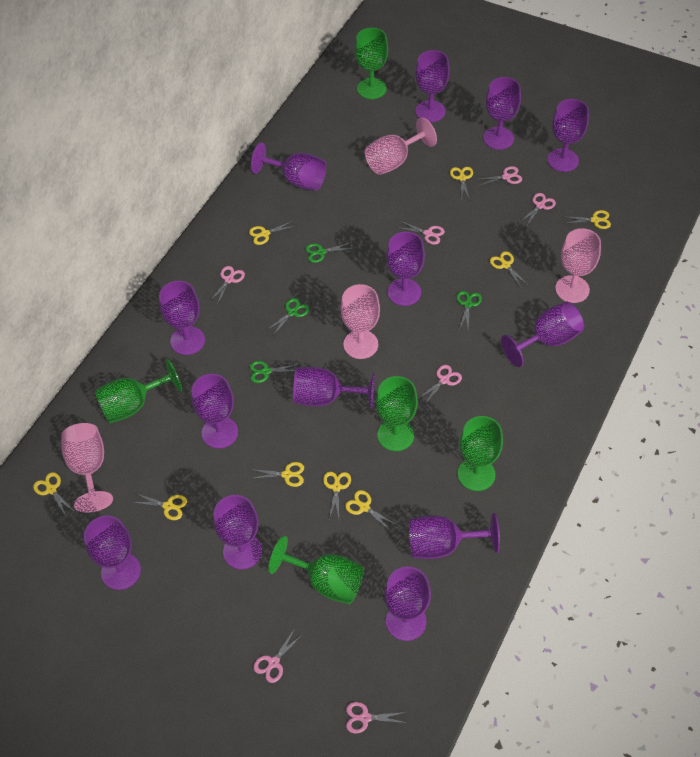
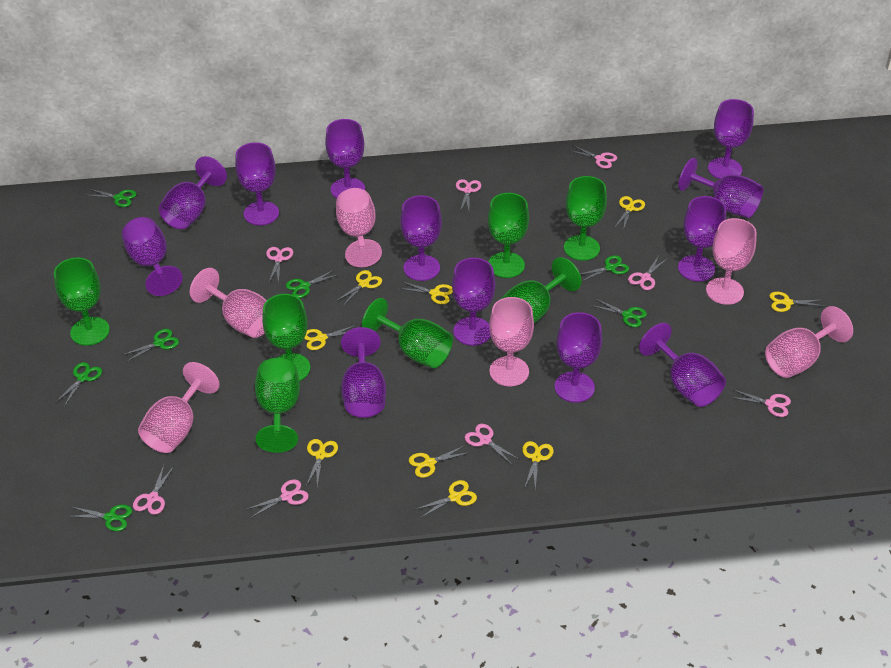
green goblet: [95,359,182,423] [268,536,364,604] [355,28,388,99] [376,376,418,451] [458,416,503,491] = 5 -> [54,257,110,346] [255,358,300,453] [262,294,310,381] [362,298,453,368] [488,193,529,278] [501,257,582,323] [564,176,607,261] = 7
green scissors: [250,361,299,383] [267,298,309,335] [305,242,354,263] [457,291,482,329] = 4 -> [55,362,102,407] [67,504,132,531] [86,189,137,207] [123,329,179,362] [286,269,339,298] [580,255,629,281] [591,299,647,327] = 7
pink goblet: [61,423,113,513] [340,284,380,359] [365,117,437,175] [555,228,601,303] = 4 -> [138,362,220,453] [190,268,267,338] [336,188,382,267] [489,297,534,386] [706,218,757,305] [765,306,853,378] = 6
pink scissors: [209,266,245,305] [253,628,304,683] [346,702,407,733] [396,221,445,245] [418,365,462,404] [475,166,522,186] [520,193,556,227] = 7 -> [133,465,174,515] [245,479,309,518] [266,247,293,284] [456,179,481,211] [465,424,520,465] [568,145,617,169] [628,256,668,290] [730,389,791,417] = 8
purple goblet: [84,516,141,590] [159,281,205,355] [191,374,238,449] [213,495,262,569] [251,142,326,191] [293,367,375,409] [384,567,431,641] [386,232,425,306] [409,513,500,559] [415,50,450,122] [483,77,521,150] [501,302,584,367] [547,99,589,172] = 13 -> [122,217,183,296] [159,156,227,229] [235,142,279,225] [325,119,365,198] [341,327,386,418] [400,195,442,281] [452,258,495,346] [555,312,602,403] [639,323,726,407] [678,158,763,218] [678,196,726,281] [708,99,754,179] = 12

